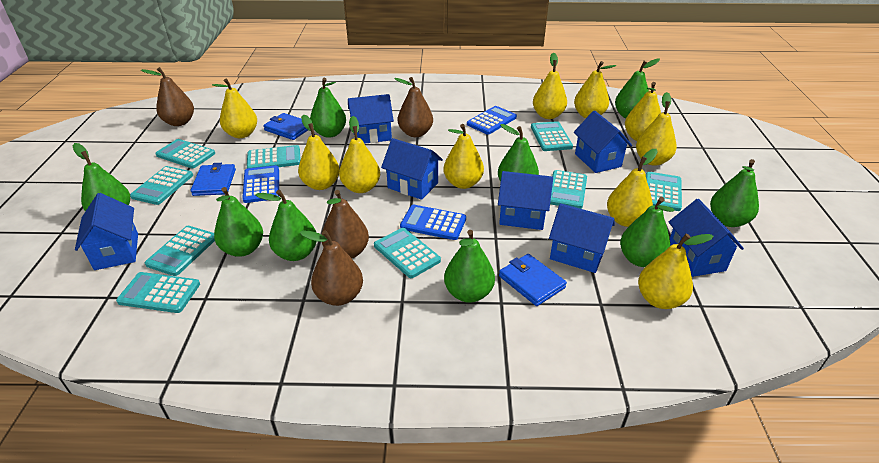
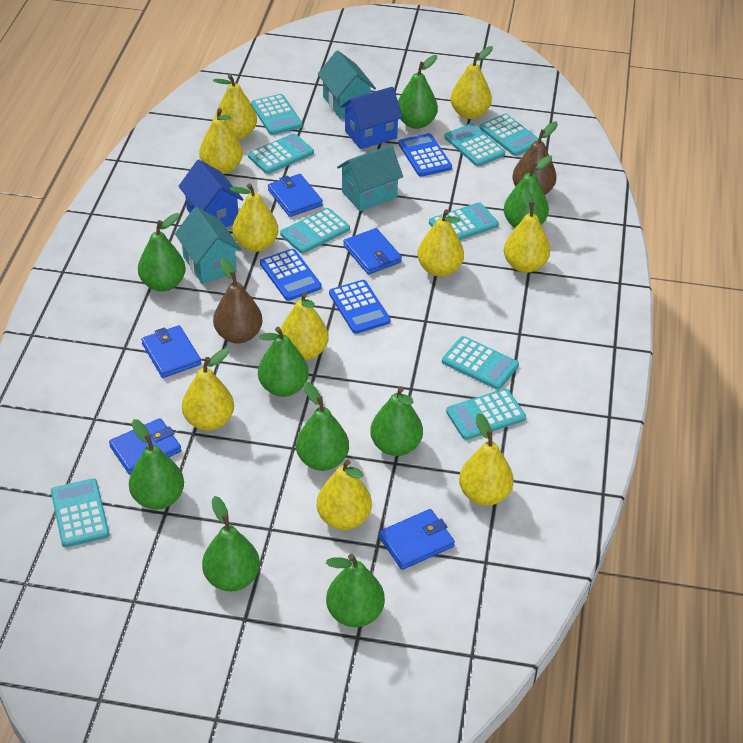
blue house: [75,193,138,270] [348,94,394,144] [381,138,443,200] [498,171,553,230] [549,203,615,273] [574,110,632,173] [669,199,744,277] = 7 -> [179,160,243,227] [340,87,403,149] = 2
blue wallet: [191,163,236,196] [263,113,308,140] [499,254,567,306] = 3 -> [109,418,181,475] [141,325,201,378] [268,174,323,217] [343,228,402,275] [379,509,455,570] = 5
brown pear: [141,67,194,126] [300,230,363,306] [322,190,369,258] [394,77,433,137] = 4 -> [213,258,263,344] [512,122,558,195] = 2
turquoise house: none = 0 -> [175,207,241,284] [317,51,376,119] [337,145,403,211] = 3

